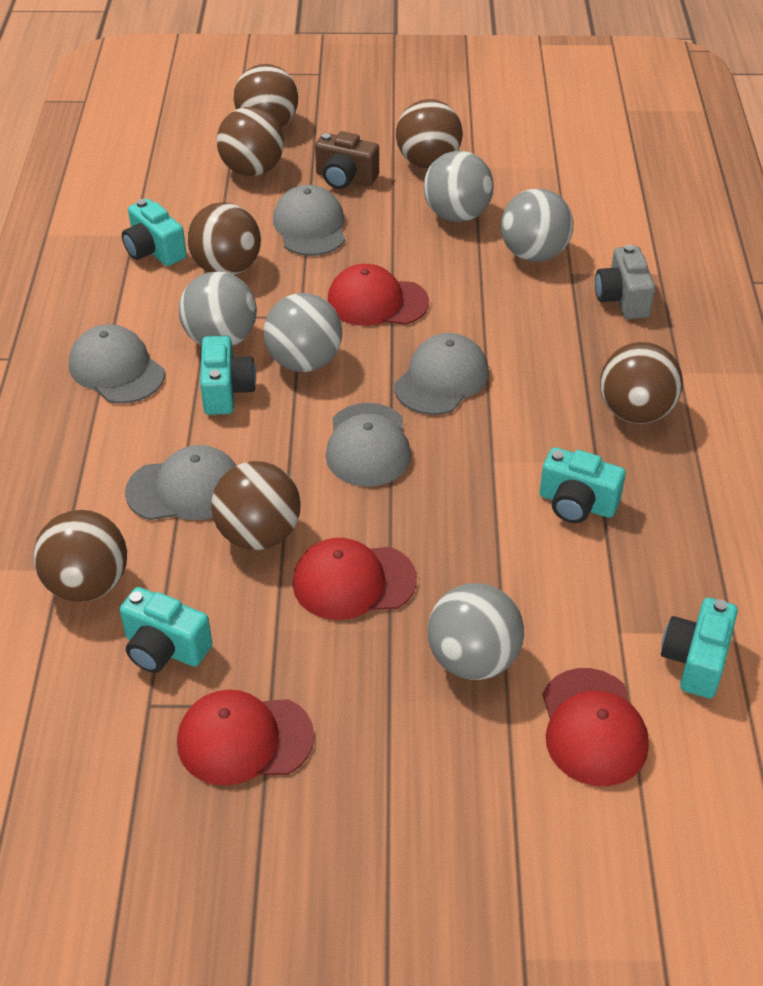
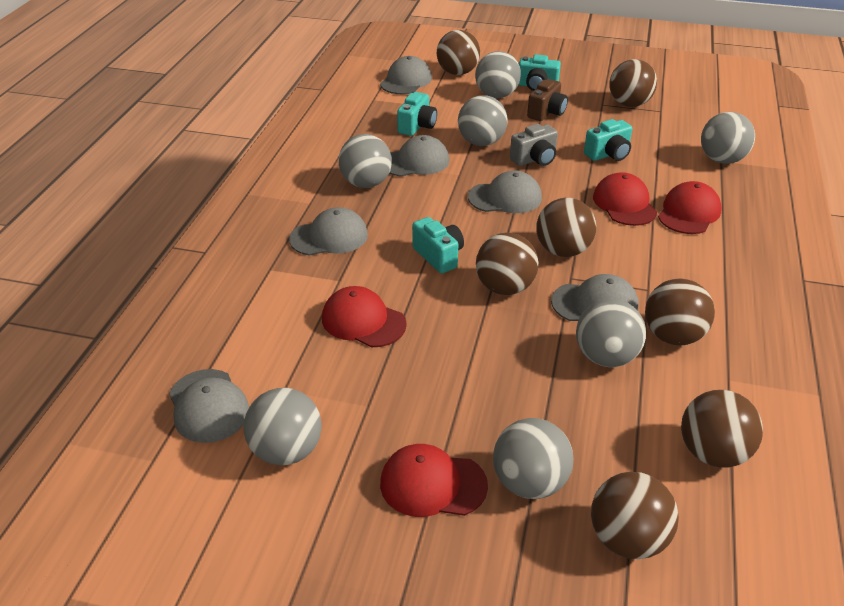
grey ball: [179,271,257,346] [264,293,342,372] [424,151,494,222] [428,583,524,680] [501,189,573,262] = 5 -> [244,388,322,465] [339,134,392,188] [458,95,508,146] [475,51,521,98] [493,418,573,499] [576,299,646,367] [701,112,755,164] = 7
grey cap: [69,324,165,404] [125,445,237,520] [273,185,345,256] [326,403,411,487] [394,333,489,415] = 5 -> [169,369,249,443] [289,207,368,256] [380,56,432,94] [389,135,449,177] [468,170,542,213] [551,274,639,321] = 6
turquoise camera: [120,587,212,673] [122,199,187,266] [200,336,256,415] [540,447,626,523] [661,597,738,698] = 5 -> [397,92,437,136] [412,217,464,274] [519,54,561,91] [584,119,633,161] = 4

